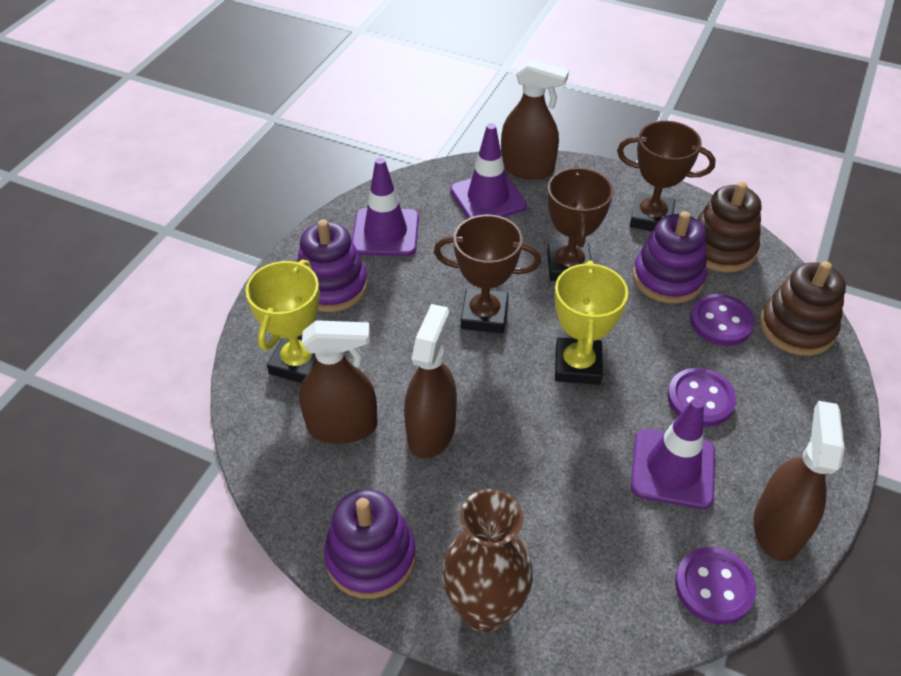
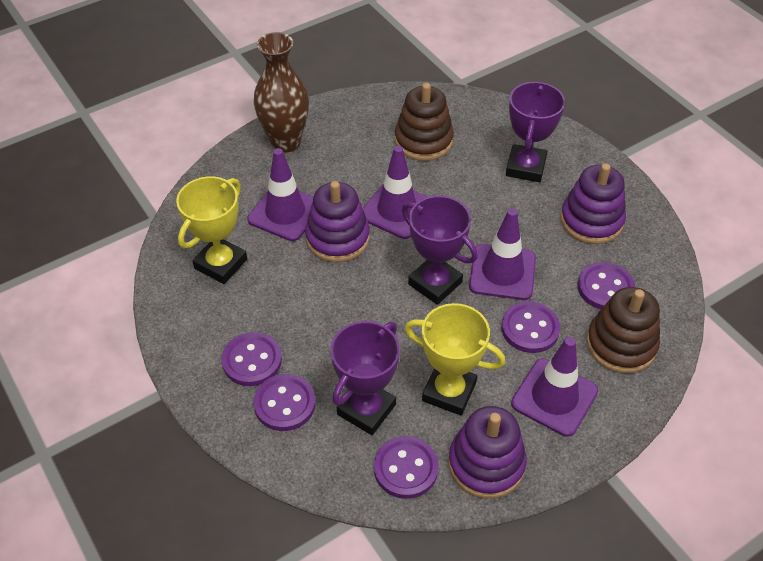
brown spray bottle: [299,320,378,444] [404,304,457,459] [501,59,569,180] [753,401,845,561] = 4 -> none = 0
brown trophy: [434,215,541,333] [547,166,613,281] [617,121,716,231] = 3 -> none = 0
purple button: [667,368,736,427] [675,547,756,625] [690,294,755,346] = 3 -> [222,332,282,386] [253,374,316,431] [374,436,439,499] [501,301,560,353] [577,262,635,309] = 5
purple traffic cone: [352,158,419,256] [450,123,527,218] [631,398,715,509] = 3 -> [247,148,313,241] [362,146,427,239] [469,209,536,300] [511,337,598,437] = 4
purple trophy: none = 0 -> [331,321,400,435] [402,196,478,305] [506,81,565,182] = 3

